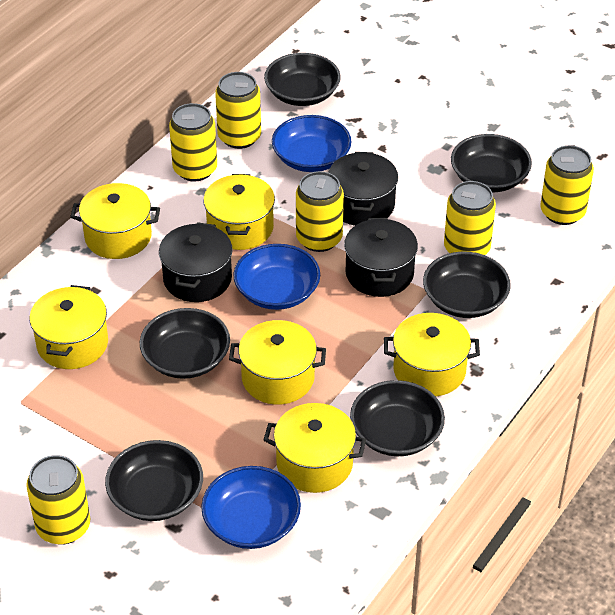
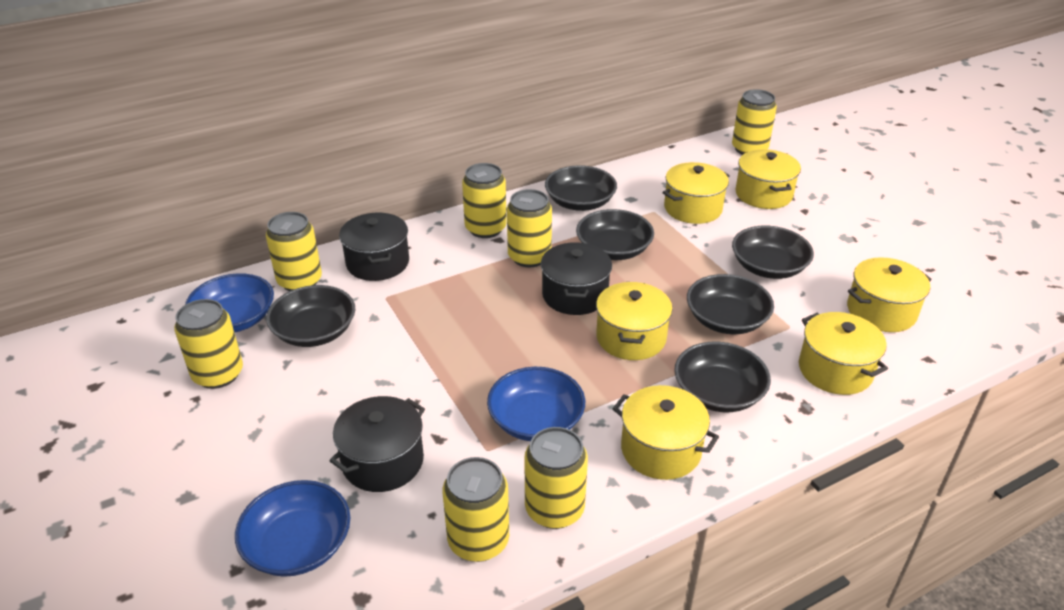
yellow can: [26,455,90,545] [169,103,217,181] [215,72,261,149] [296,171,344,252] [444,181,496,255] [540,145,594,225] = 6 -> [174,299,243,389] [266,212,322,291] [443,457,509,562] [462,163,507,238] [507,189,552,267] [524,427,588,529] [732,89,777,155] = 7

